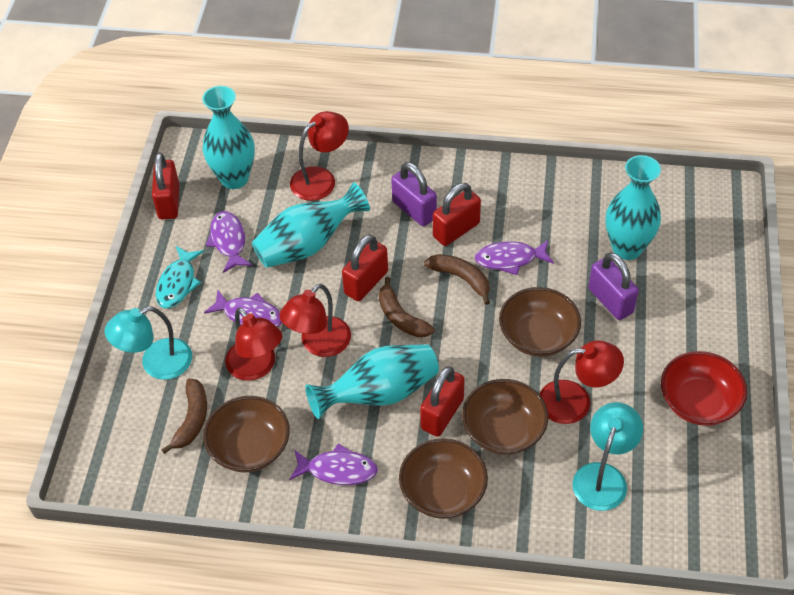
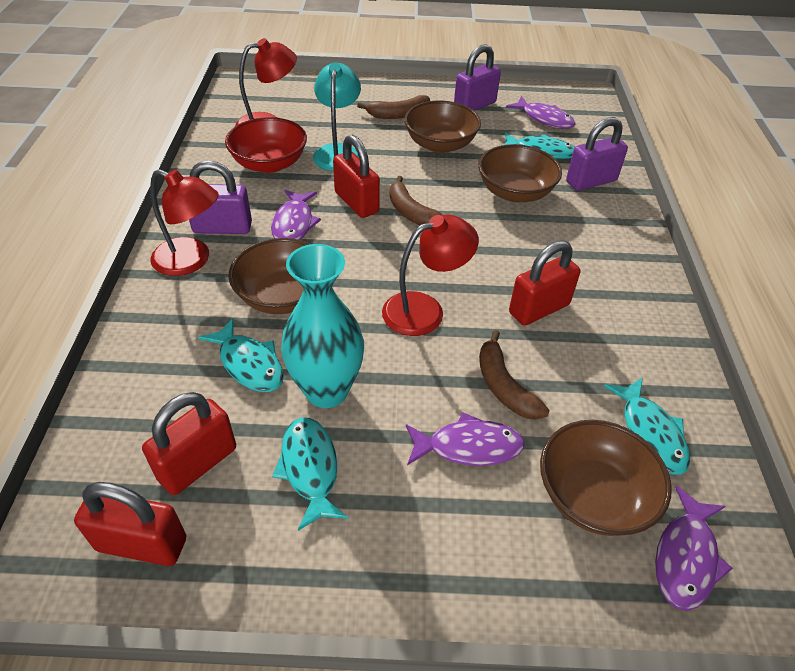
purple padlock: [391,162,437,226] [588,252,639,320] = 2 -> [189,160,252,234] [454,44,501,111] [566,117,628,191] = 3
red lamp: [225,307,282,381] [279,284,351,357] [290,111,349,201] [539,341,624,424] = 4 -> [150,169,219,276] [235,38,297,126] [382,215,479,336] = 3
turquoise fish: [156,246,204,308] = 1 -> [198,318,284,392] [272,418,348,531] [503,132,575,159] [604,377,690,475] = 4
turquoise lamp: [105,307,192,380] [572,402,643,511] = 2 -> [313,62,361,171] = 1
turquoise vase: [202,86,255,189] [252,182,370,268] [305,344,439,419] [606,155,661,260] = 4 -> [281,244,364,408] = 1

